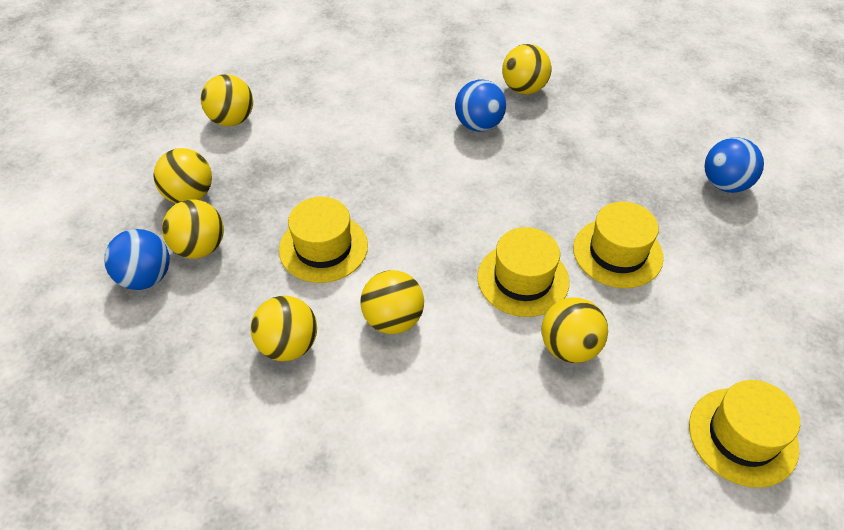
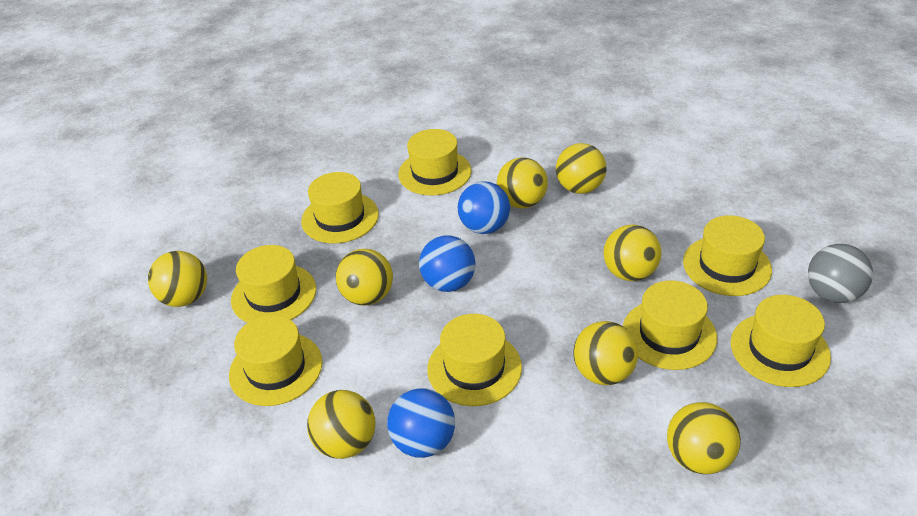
grey ball: none = 0 -> [808,244,873,303] = 1
yellow ball: [153,148,212,203] [162,199,224,259] [201,74,253,126] [250,296,317,361] [360,270,424,334] [502,44,552,94] [541,298,608,363] = 7 -> [148,251,207,307] [307,390,376,459] [336,249,393,306] [497,157,548,209] [556,143,606,194] [573,321,638,385] [603,225,661,281] [667,402,741,474] = 8
yellow hat: [279,197,368,283] [477,227,569,317] [573,201,664,288] [689,380,800,488] = 4 -> [229,315,322,406] [231,245,316,323] [301,172,379,243] [398,129,471,195] [427,314,522,406] [623,280,717,370] [683,215,772,296] [731,295,831,387] = 8

